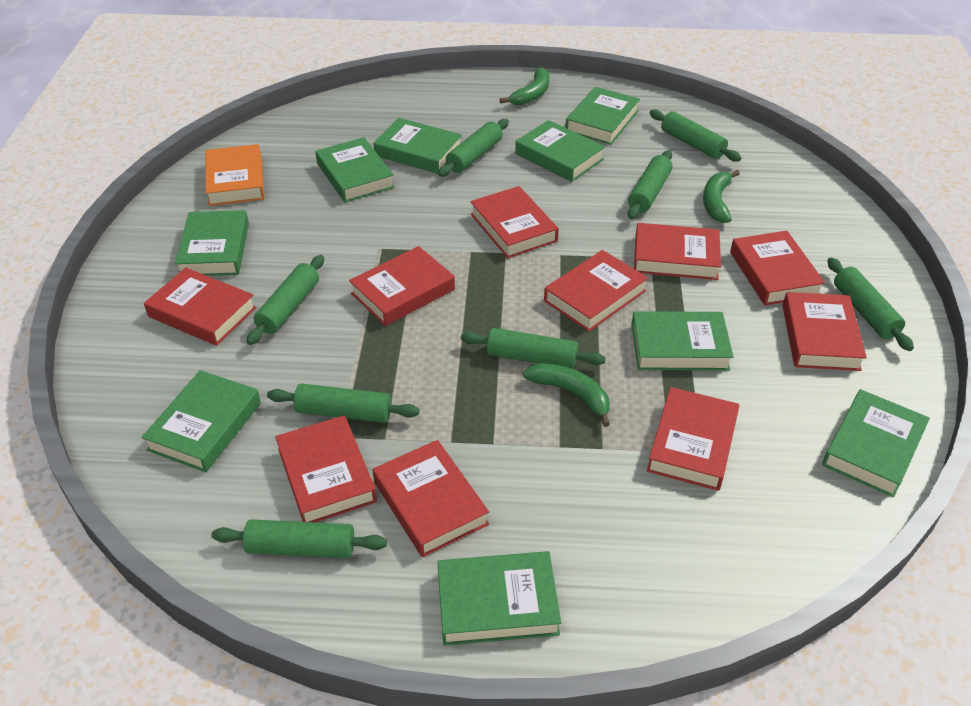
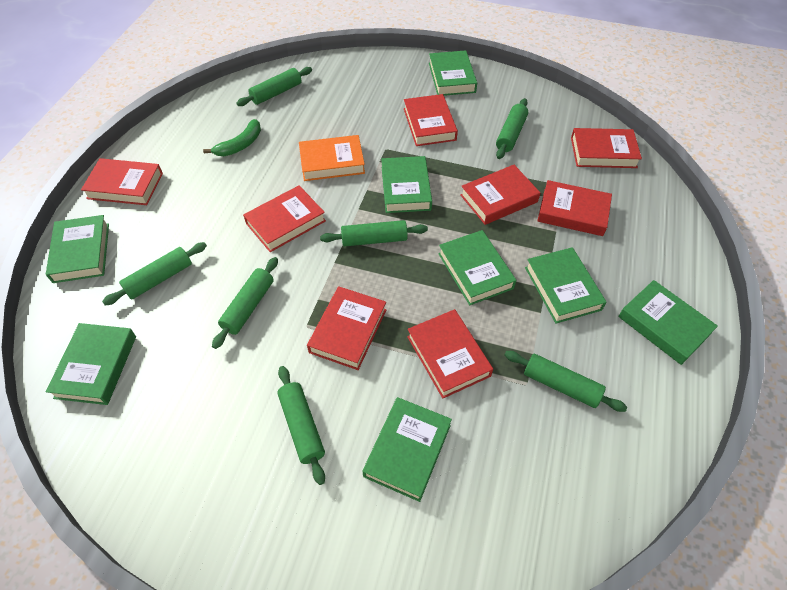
green banana: [500,67,549,105] [523,363,610,427] [703,170,740,223] = 3 -> [203,119,261,156] = 1
green book: [142,370,261,472] [175,210,249,276] [316,137,395,202] [373,118,462,174] [437,551,561,646] [515,120,605,182] [565,87,640,145] [631,311,734,371] [822,389,930,497] = 9 -> [46,215,109,283] [46,323,136,405] [362,397,452,502] [381,156,432,213] [429,50,477,96] [438,230,516,305] [525,247,606,323] [618,280,718,365] = 8
green rolling pin: [211,519,387,558] [246,255,324,345] [267,383,420,423] [438,119,509,177] [461,328,606,369] [628,150,673,219] [650,110,742,162] [827,258,914,351] = 8 -> [102,242,207,305] [212,257,278,349] [236,67,312,106] [278,366,325,485] [320,220,428,246] [496,98,528,159] [504,351,627,412] = 7
red book: [144,267,256,346] [275,415,377,523] [349,246,455,326] [373,440,489,557] [470,186,559,258] [544,250,648,332] [634,223,721,280] [647,387,739,491] [730,231,825,305] [782,292,867,371] = 10 -> [81,158,163,205] [243,185,326,252] [307,286,386,370] [404,94,458,146] [407,309,493,399] [460,165,540,225] [537,180,612,236] [571,128,642,168] = 8

